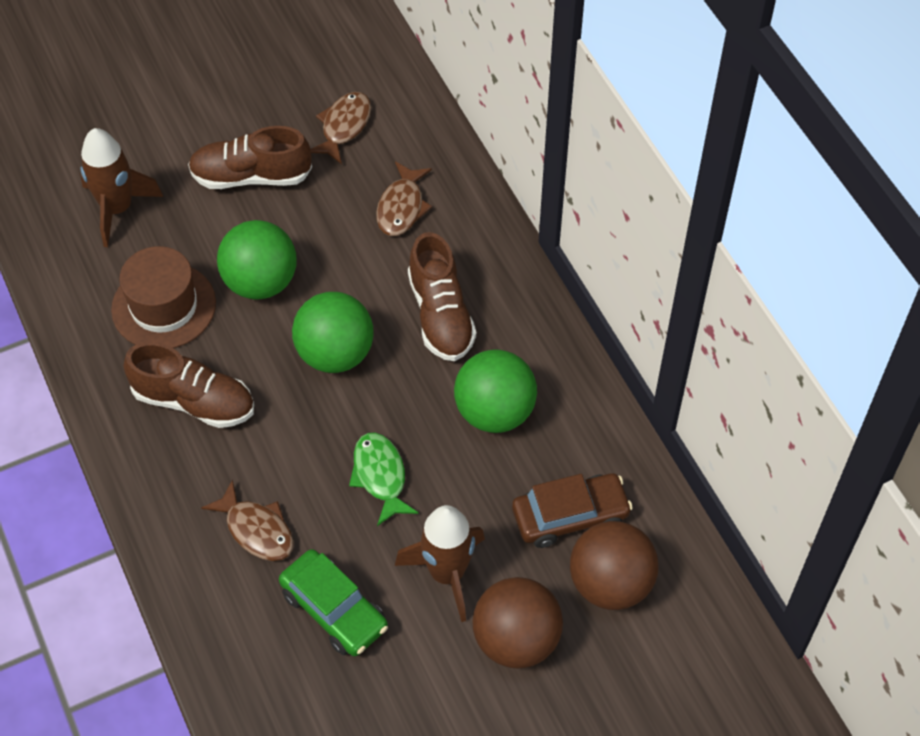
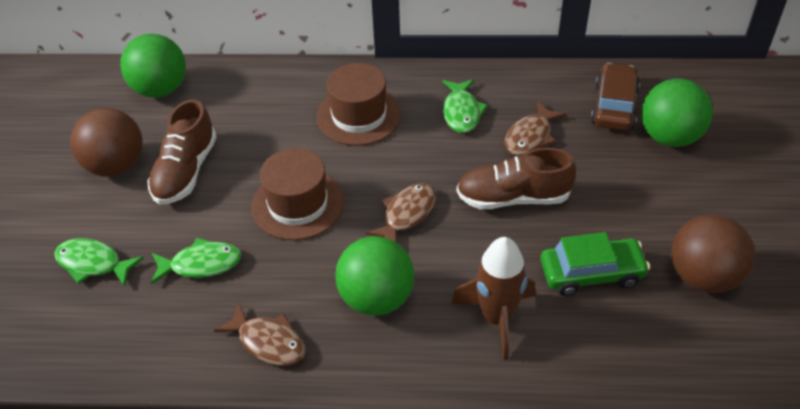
brown hat: [111,246,216,348] = 1 -> [251,148,344,240] [317,63,401,146] = 2
brown rocket: [80,128,163,247] [395,505,485,622] = 2 -> [451,237,535,360] = 1
brown shoe: [124,342,254,428] [188,126,312,189] [408,232,476,361] = 3 -> [147,99,217,205] [457,148,576,209] = 2
green fish: [349,433,419,526] = 1 -> [54,238,144,287] [151,238,242,284] [442,79,488,133] = 3

